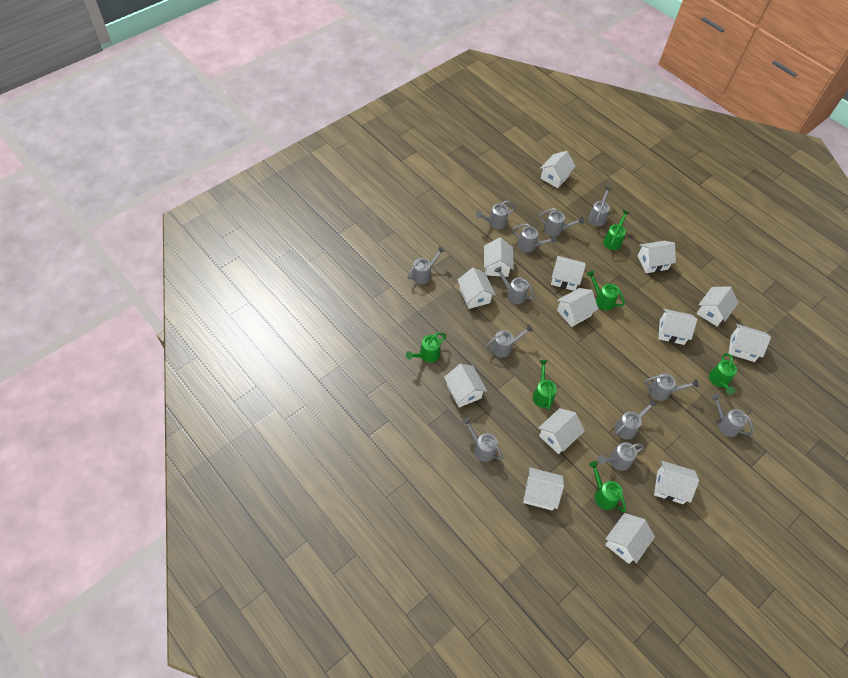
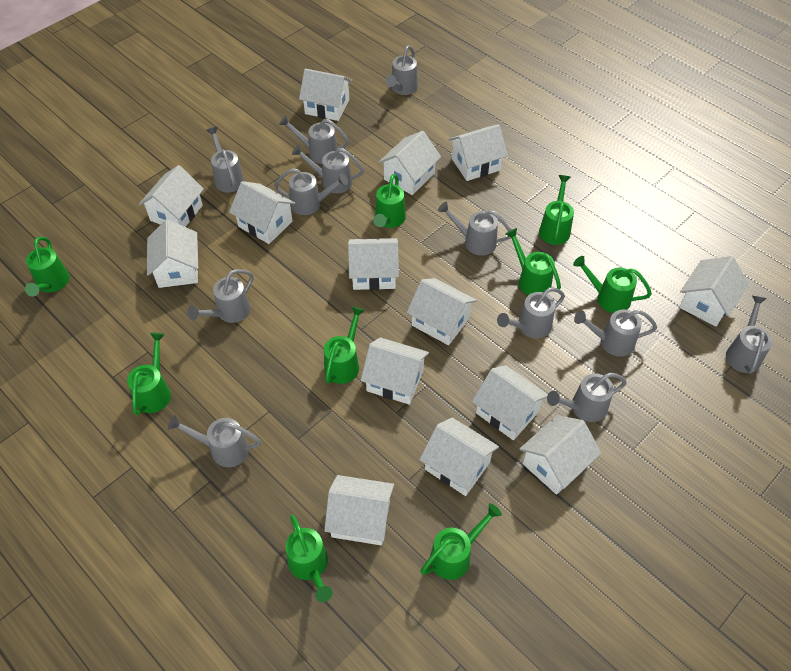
green watering can: [406,333,446,363] [533,360,557,410] [587,271,625,310] [589,461,626,512] [603,210,630,250] [709,353,737,395] = 6 -> [25,237,69,297] [127,333,171,415] [286,515,333,602] [324,306,365,384] [373,174,406,228] [420,503,502,580] [505,228,561,295] [539,175,574,245] [573,256,652,313] = 9

